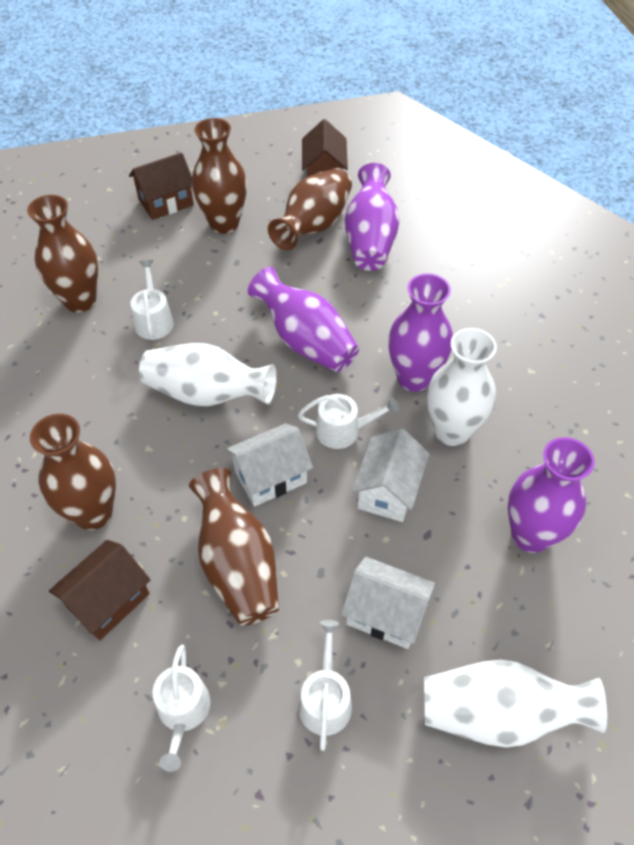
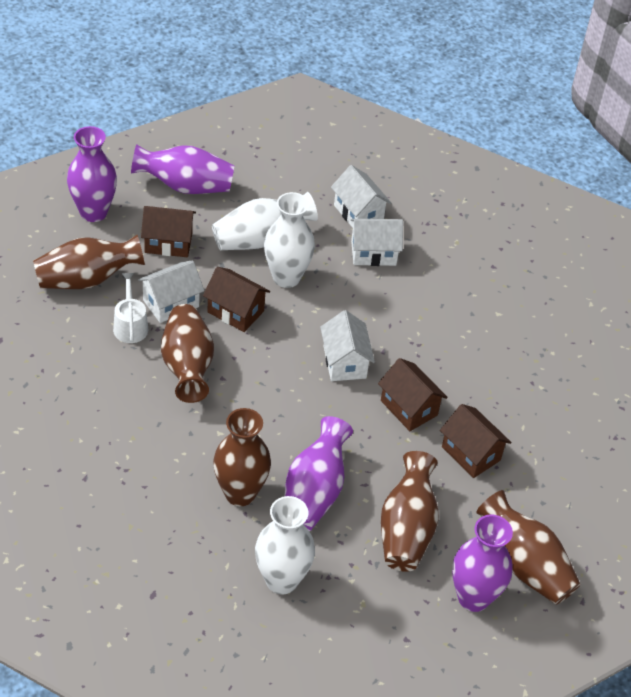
brown house: [49,540,150,640] [129,152,194,220] [302,119,348,177] = 3 -> [141,206,196,257] [203,267,270,332] [378,358,448,431] [440,404,512,478] = 4
white house: [226,423,313,507] [341,557,435,649] [352,428,429,522] = 3 -> [138,260,204,323] [320,310,375,381] [331,165,391,228] [351,219,403,266] = 4
white watering can: [130,260,174,340] [153,645,211,772] [298,394,399,449] [298,620,352,751] = 4 -> [113,273,148,343] = 1

